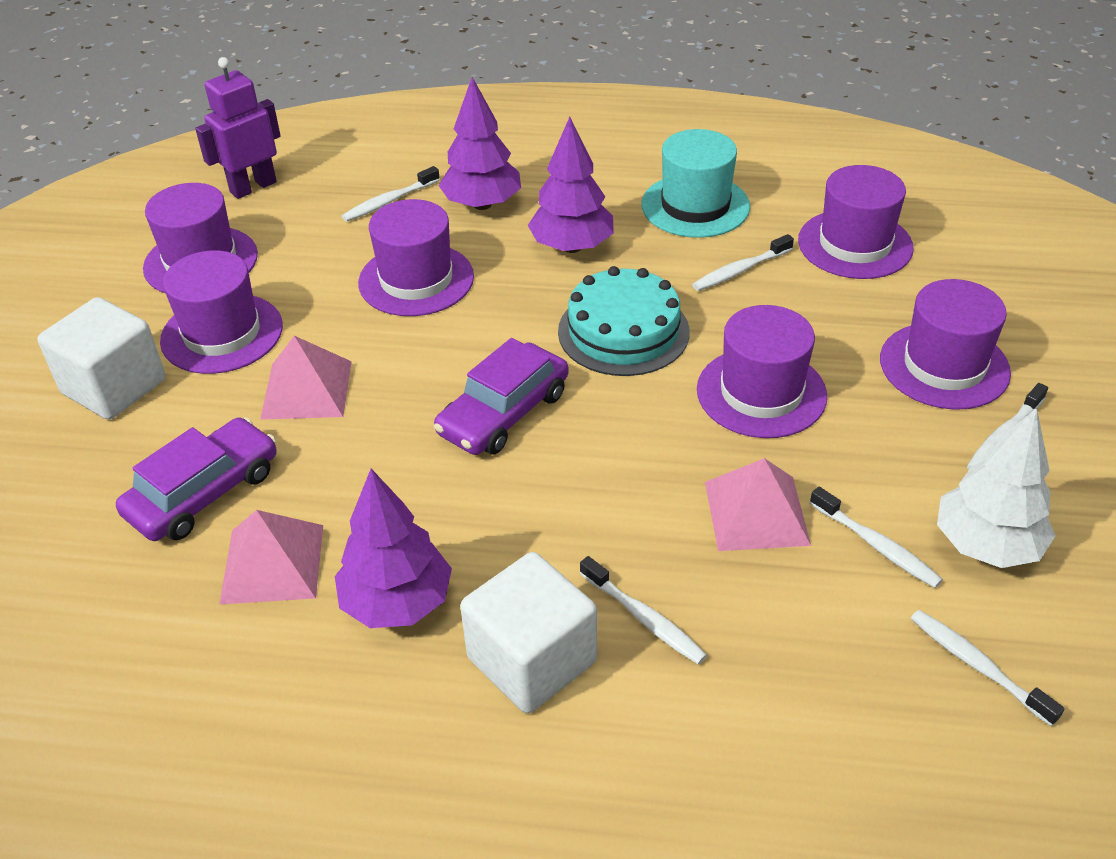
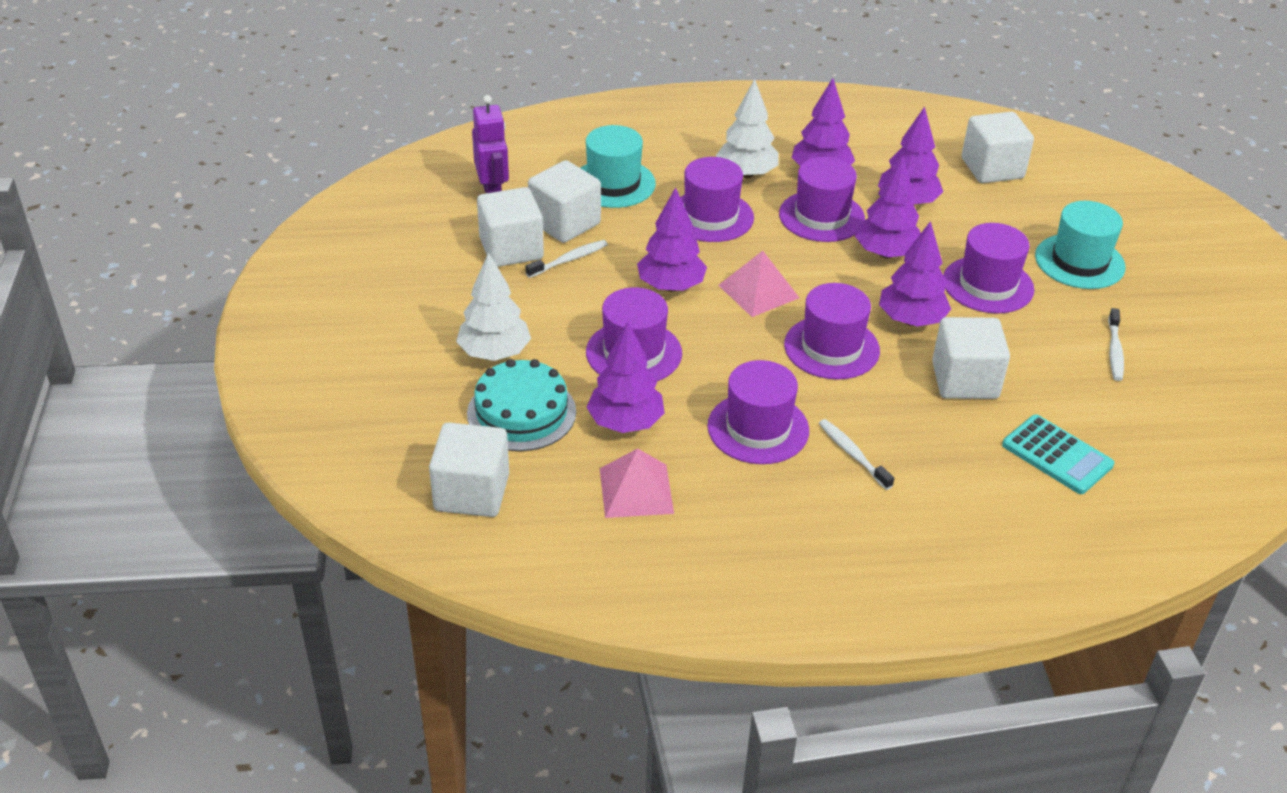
pink pyramid: [219,510,323,604] [260,336,352,420] [705,458,811,551] = 3 -> [600,448,674,518] [718,251,799,317] = 2
purple car: [116,417,277,541] [434,338,569,455] = 2 -> none = 0
purple tree: [335,469,452,628] [439,77,521,210] [528,117,614,253] = 3 -> [586,322,665,433] [637,187,707,292] [792,78,855,166] [855,157,921,259] [878,106,943,205] [879,221,951,327] = 6
turquoise calculator: none = 0 -> [1002,414,1114,494] = 1
turquoise hat: [642,129,750,238] = 1 -> [581,125,656,208] [1035,201,1126,289] = 2
white cube: [37,297,165,420] [460,552,597,713] = 2 -> [429,422,509,517] [477,187,544,267] [528,160,601,243] [932,317,1010,399] [962,112,1034,183] = 5
white toothbrush: [342,166,440,222] [580,556,707,665] [692,234,794,291] [810,487,943,588] [911,610,1064,726] [967,383,1048,470] = 6 -> [525,240,608,278] [819,419,894,490] [1108,308,1124,381] = 3
white tree: [937,408,1056,568] = 1 -> [456,252,531,361] [716,79,779,178] = 2

